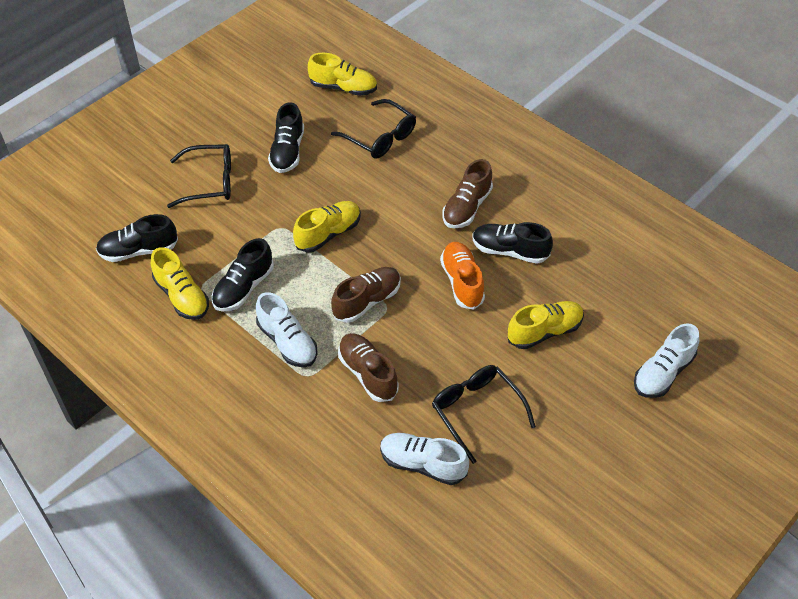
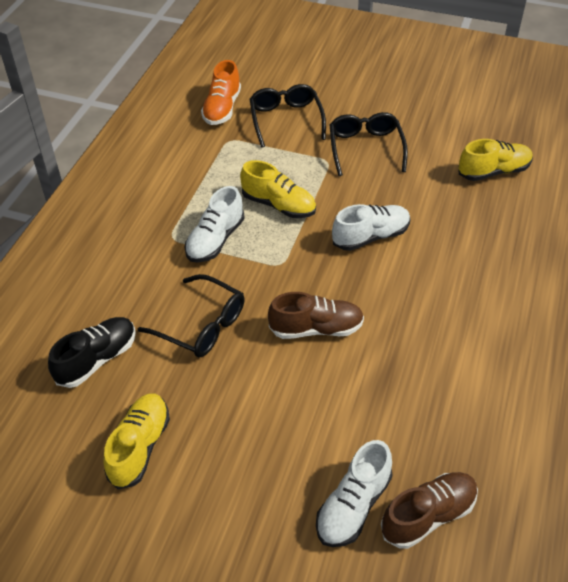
black shoe: [96,214,178,262] [212,238,274,311] [268,102,304,173] [472,222,553,264] = 4 -> [48,317,136,388] = 1
brown shoe: [331,267,401,323] [338,333,399,402] [442,159,493,228] = 3 -> [268,292,364,339] [381,472,478,549] = 2
yellow shoe: [151,247,209,320] [293,201,361,253] [308,53,377,96] [508,301,584,349] = 4 -> [103,393,170,489] [240,160,316,218] [459,139,533,181] = 3

